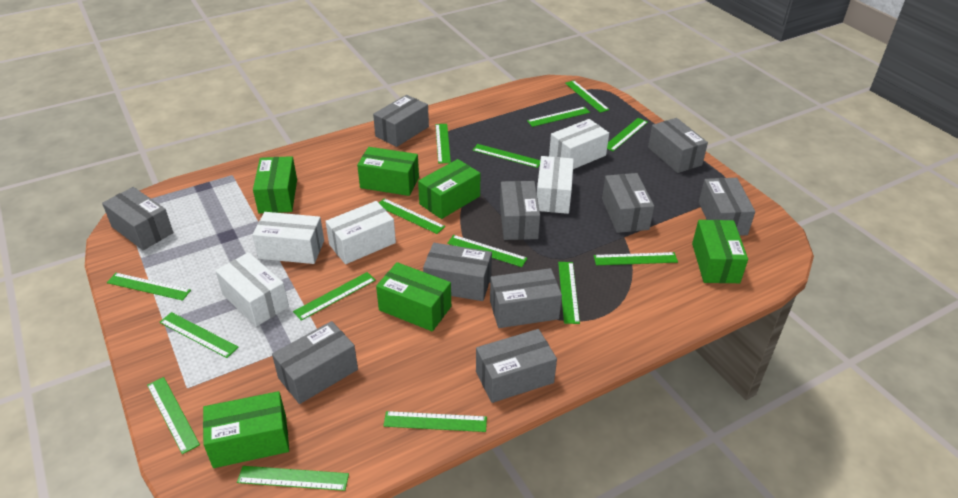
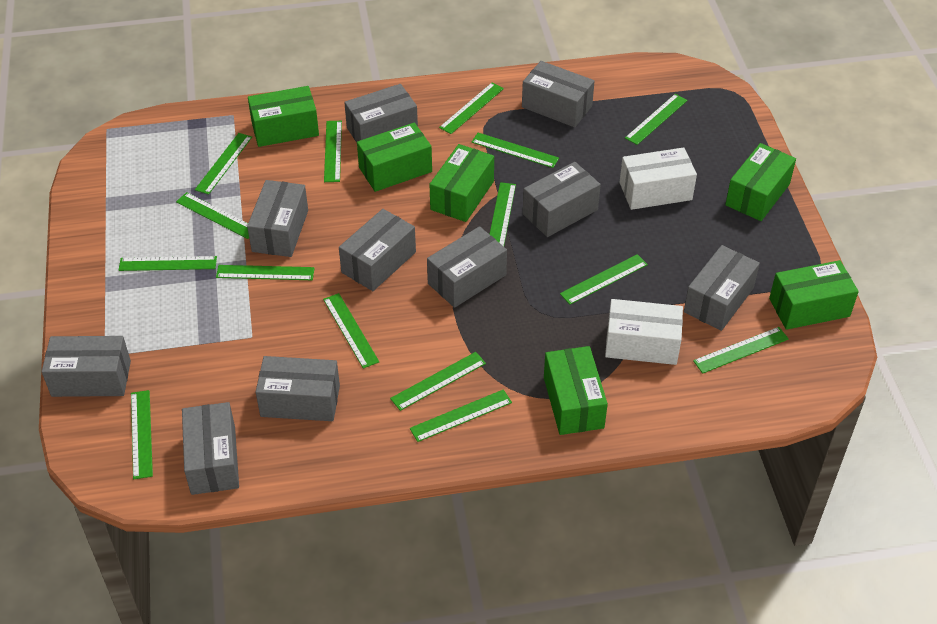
white box: [215,252,289,327] [252,212,324,264] [325,201,396,264] [537,156,574,214] [549,119,609,169] = 5 -> [605,299,683,365] [620,147,697,210] = 2

